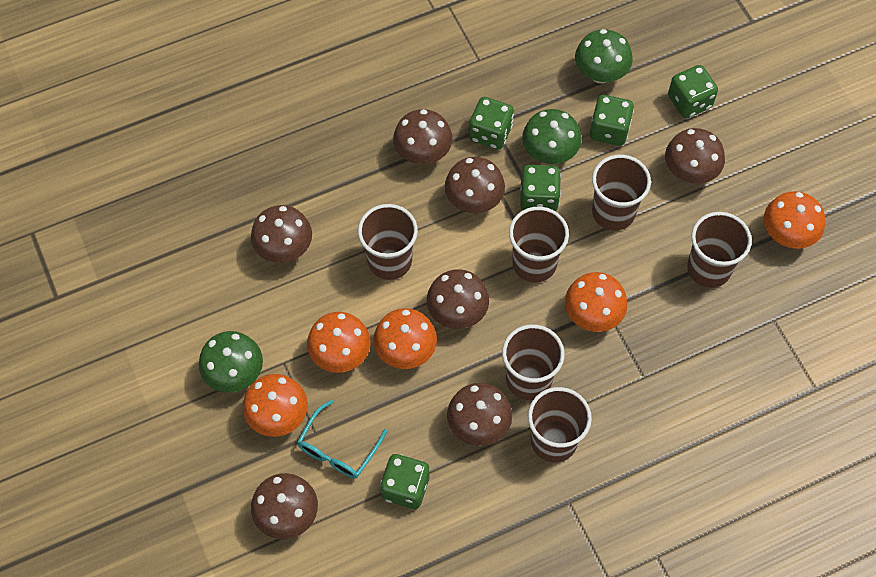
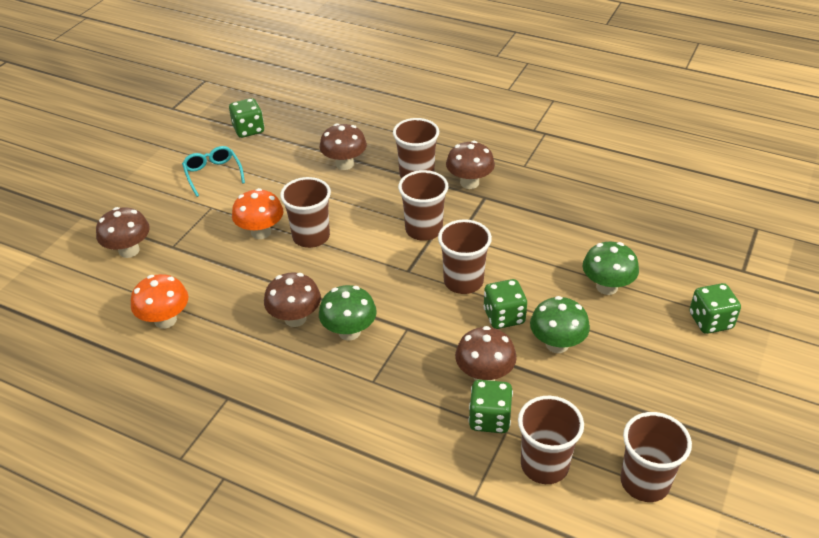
brown mushroom: [251,205,312,263] [251,473,318,539] [393,109,453,164] [427,269,489,329] [445,157,505,213] [447,383,512,446] [665,128,725,184] = 7 -> [96,207,150,258] [264,272,321,327] [319,123,367,170] [446,141,495,189] [455,326,517,381] = 5
green dice: [380,454,429,509] [469,97,514,150] [520,165,561,211] [590,95,634,146] [668,65,718,118] = 5 -> [229,98,264,138] [469,380,513,433] [483,279,527,329] [689,283,741,334] = 4
orange mushroom: [243,374,308,437] [307,312,371,373] [373,308,437,369] [565,272,628,332] [764,191,825,249] = 5 -> [131,274,188,329] [232,188,283,239] = 2

